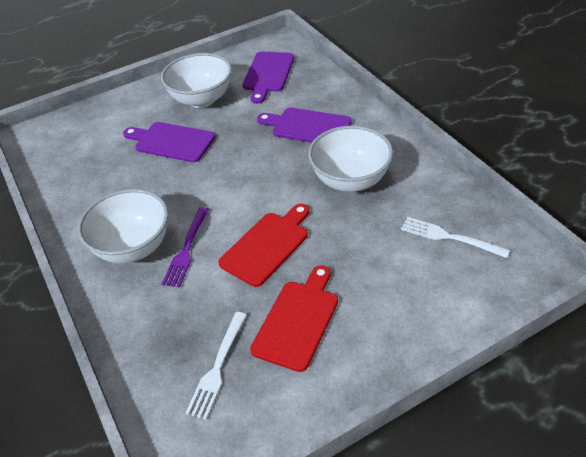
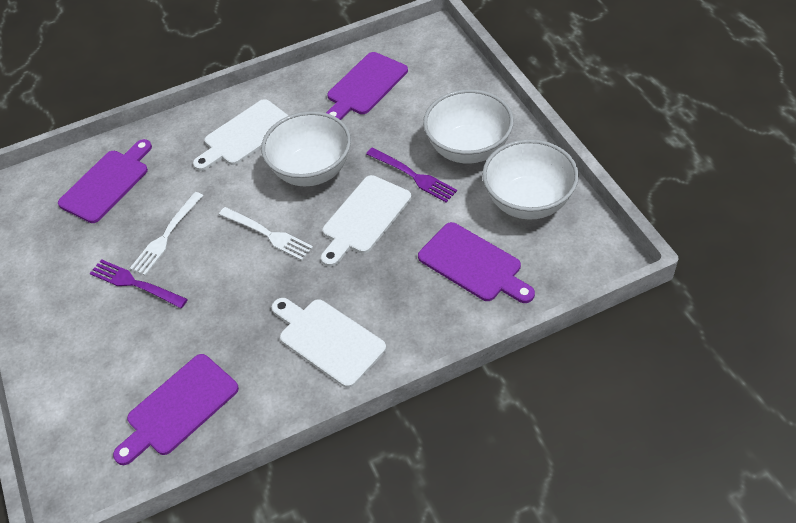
purple cutting board: [123,122,215,162] [243,52,294,104] [257,108,352,143] = 3 -> [58,139,152,223] [113,354,239,465] [326,52,408,120] [418,222,535,303] = 4
purple fork: [162,207,209,287] = 1 -> [89,259,188,308] [366,148,457,202] = 2
red cutting board: [218,204,309,287] [250,265,338,372] = 2 -> none = 0
white cutting board: none = 0 -> [193,99,289,171] [272,298,386,388] [321,175,411,267] = 3

